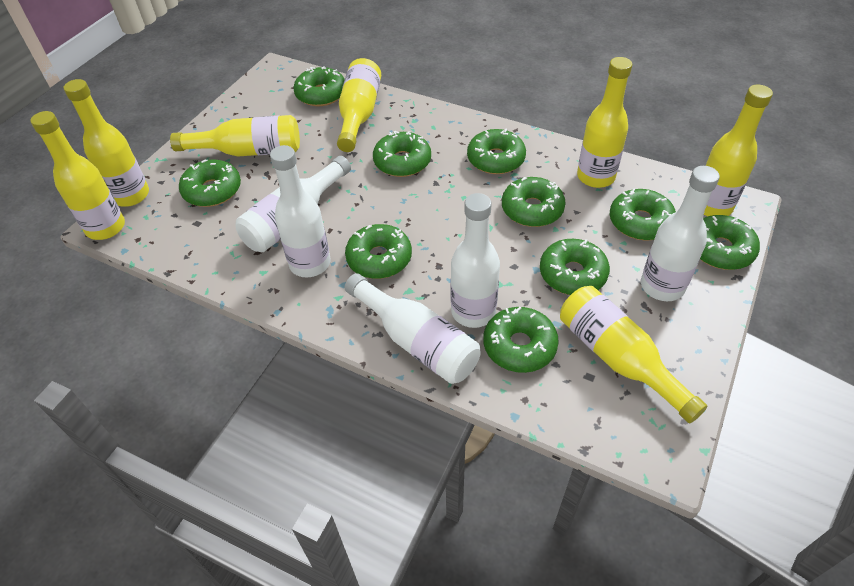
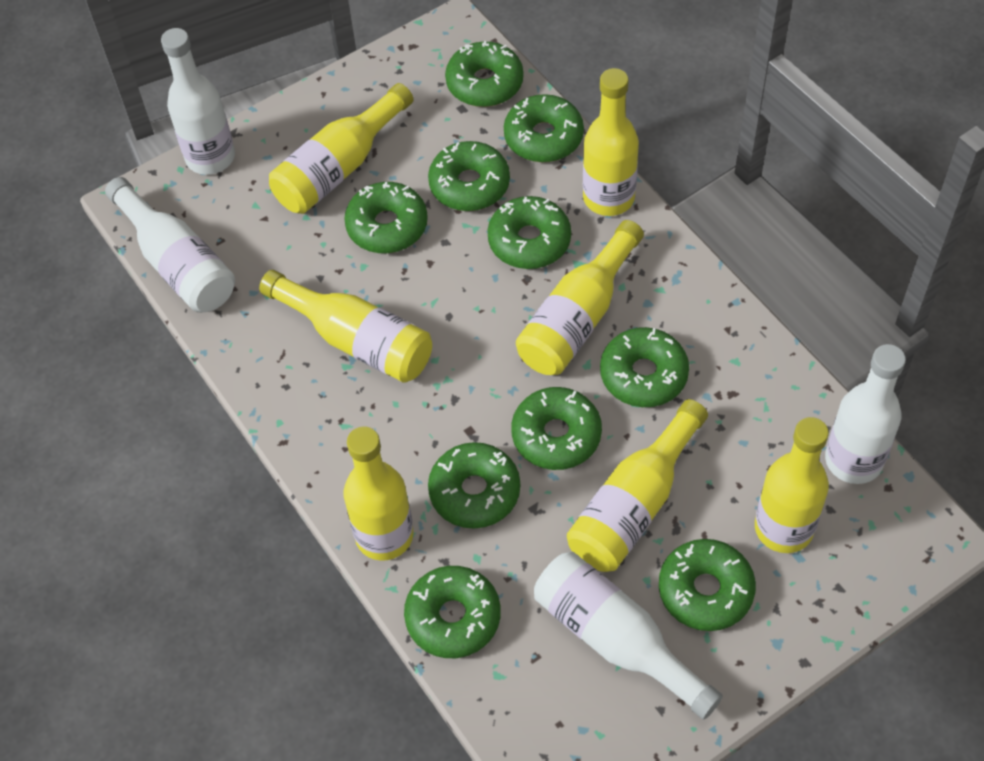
white bottle: [235,156,351,252] [270,145,331,277] [345,273,480,384] [451,193,500,328] [641,166,720,301] = 5 -> [105,177,235,313] [161,28,235,175] [534,552,723,720] [825,344,906,484] = 4

